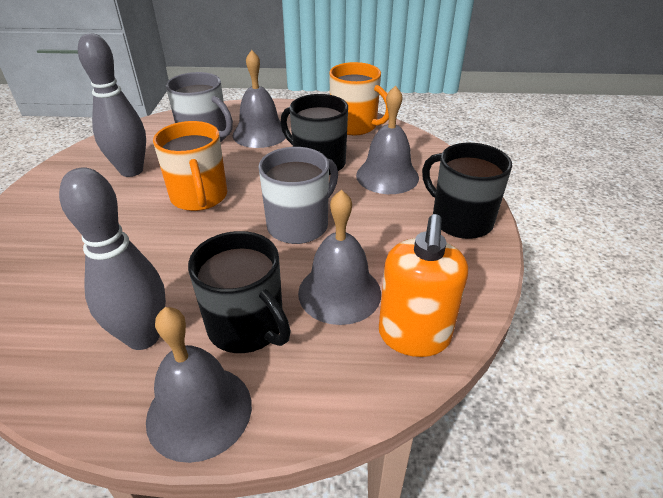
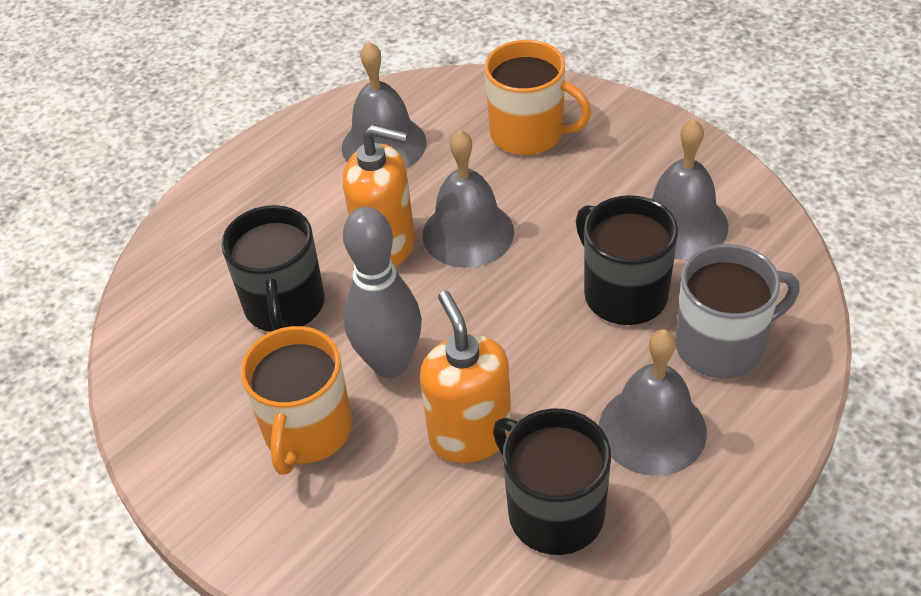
grey bowling pin: [59,167,166,350] [78,33,146,177] = 2 -> [343,206,422,378] = 1
grey mug: [166,72,233,142] [259,147,338,244] = 2 -> [675,244,800,379] = 1
orange soap dispenser: [379,214,468,357] = 1 -> [343,125,415,267] [420,291,511,463] = 2

